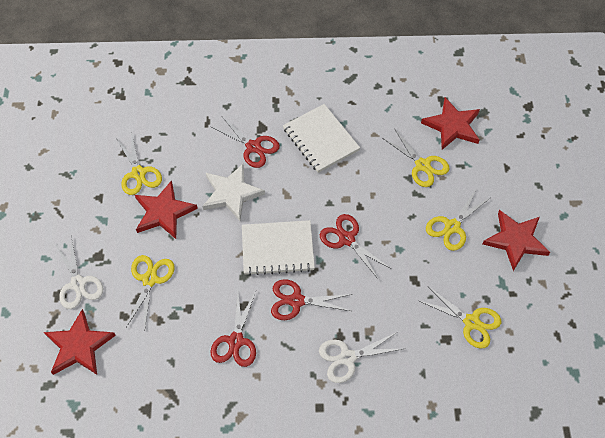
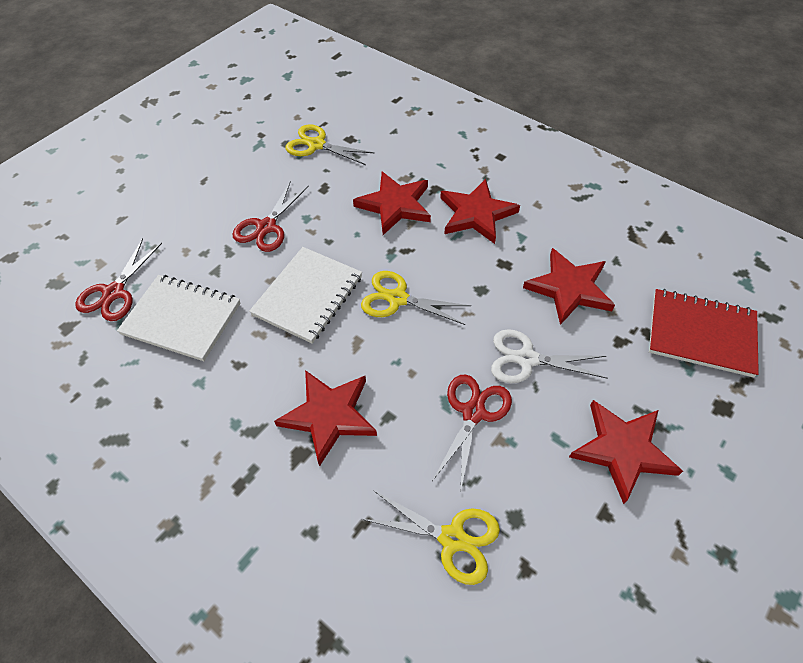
red notebook: none = 0 -> [649,289,759,377] = 1
red scissors: [210,291,256,367] [211,116,280,168] [271,279,352,320] [320,214,391,279] = 4 -> [75,238,162,321] [233,180,309,252] [433,374,512,488] = 3
red star: [44,309,116,375] [135,180,198,239] [421,97,480,150] [482,210,550,271] = 4 -> [274,370,377,466] [353,172,431,235] [440,179,520,244] [523,248,615,325] [569,400,683,504] = 5
white scissors: [54,237,103,309] [319,332,402,383] = 2 -> [491,329,608,383] = 1
white star: [202,164,265,221] = 1 -> none = 0
yellow scissors: [116,135,162,195] [126,255,175,329] [382,128,449,187] [419,287,501,349] [426,189,490,251] = 5 -> [285,124,374,165] [361,271,471,325] [362,490,500,585] = 3

